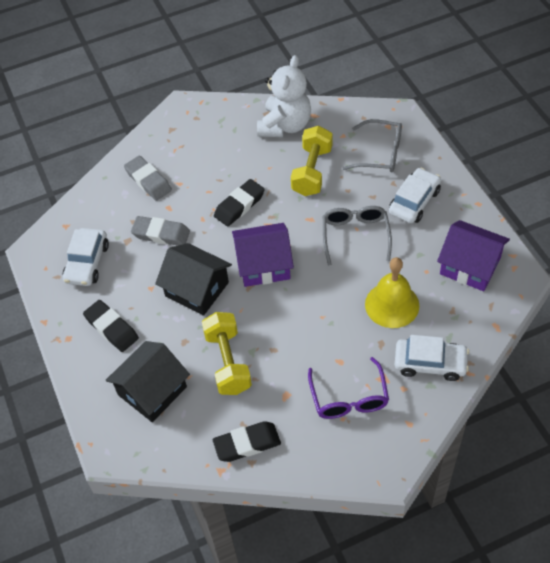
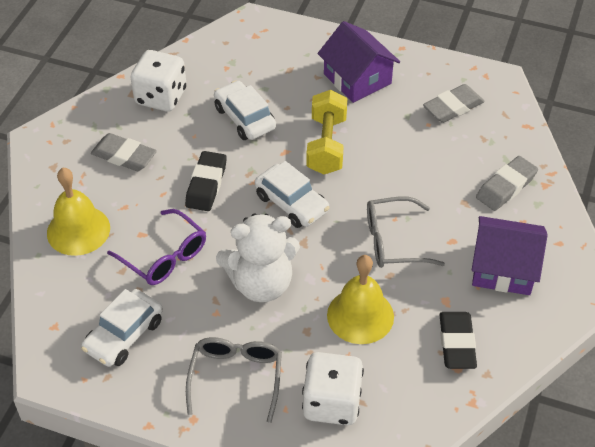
black eraser: [83,300,139,352] [213,421,281,462] [214,179,265,227] = 3 -> [185,151,227,211] [439,312,477,369] = 2
black house: [106,341,190,422] [155,243,232,316] = 2 -> none = 0
grey eraser: [124,156,172,201] [131,216,190,246] = 2 -> [91,133,157,171] [423,84,484,123] [476,156,538,211] = 3
white dice: none = 0 -> [130,50,186,112] [302,352,364,425] = 2
yellow bell: [365,257,419,328] = 1 -> [47,168,110,256] [327,255,394,344] = 2
yellow dumbbell: [202,312,252,395] [291,126,332,196] = 2 -> [306,90,347,174] = 1

